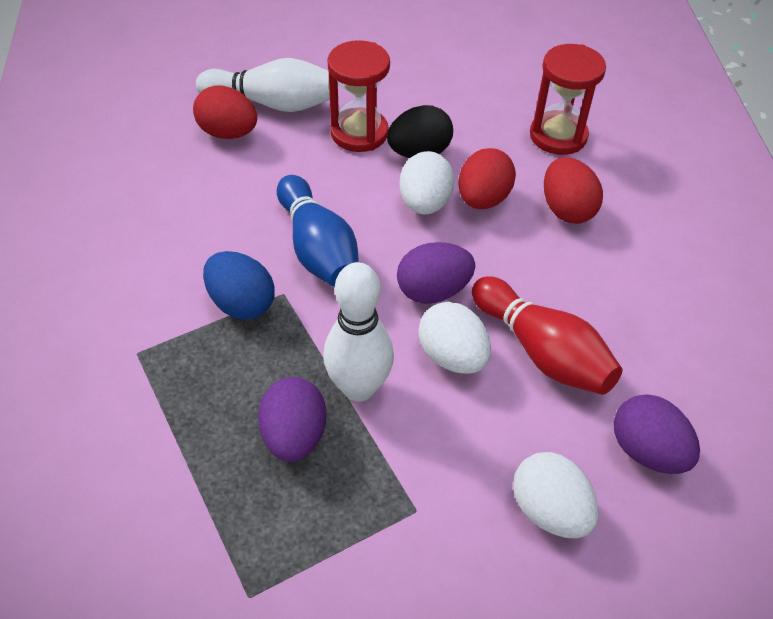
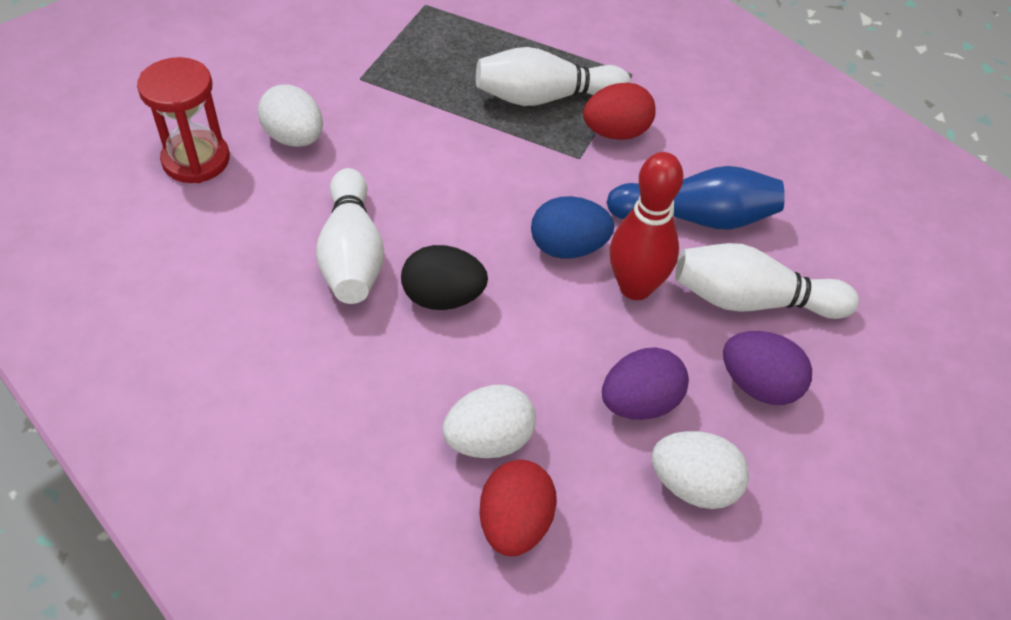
purple egg: [258,377,326,462] [397,242,475,304] [614,395,700,474] = 3 -> [602,347,689,420] [723,331,812,405] = 2
red egg: [193,85,257,139] [459,148,516,209] [544,157,603,224] = 3 -> [479,460,557,556] [583,83,656,140] = 2
red hourglass: [327,40,390,152] [530,44,606,155] = 2 -> [137,57,230,183] = 1
white bowling pin: [196,58,330,112] [323,262,394,402] = 2 -> [316,168,384,304] [476,47,631,106] [675,243,859,319] = 3

